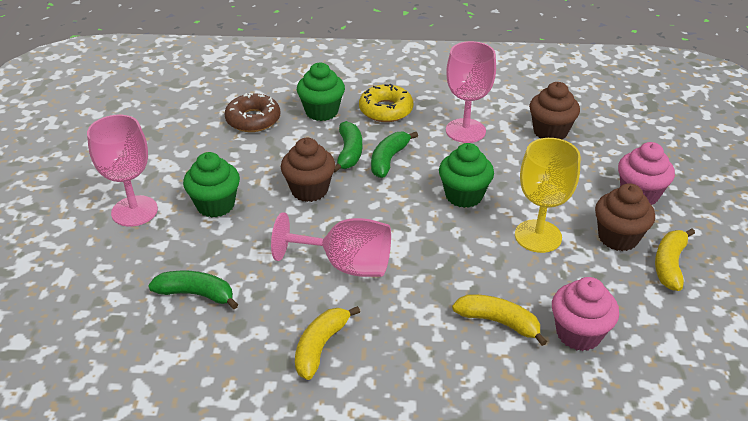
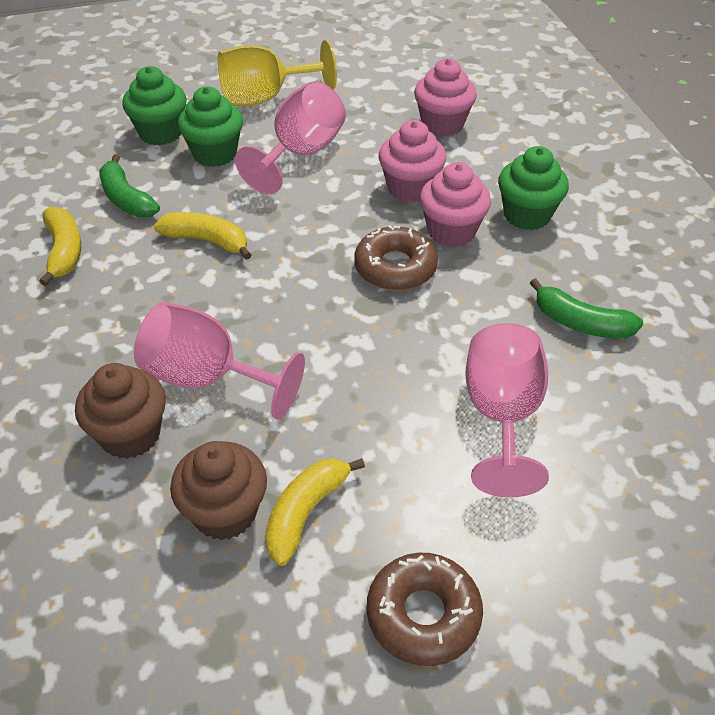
brown cupcake: [281,138,335,202] [529,82,580,140] [595,183,655,251] = 3 -> [75,363,166,459] [170,441,267,540] = 2
brown donut: [225,93,280,132] = 1 -> [354,225,438,291] [367,553,483,666] = 2
green banana: [148,271,238,309] [334,121,362,173] [371,132,418,178] = 3 -> [99,155,160,217] [530,278,644,339] = 2
pink cupcake: [552,277,619,351] [618,142,675,205] = 2 -> [379,120,446,202] [414,58,477,137] [420,162,491,247] = 3
yellow donut: [359,84,413,122] = 1 -> none = 0

